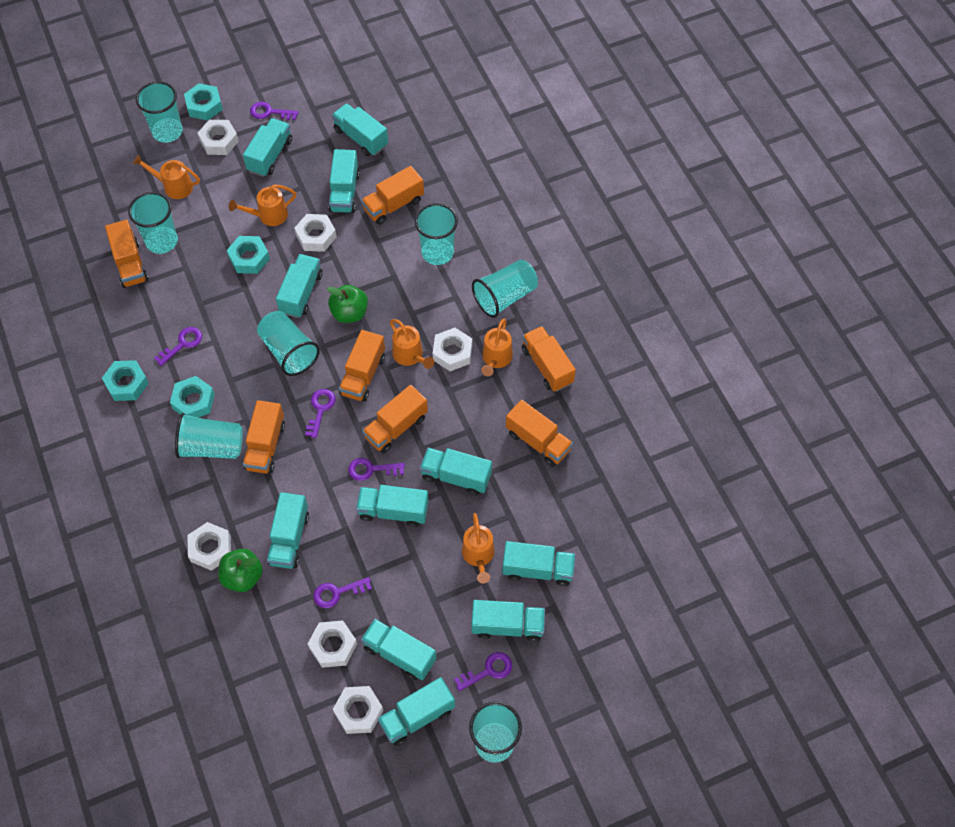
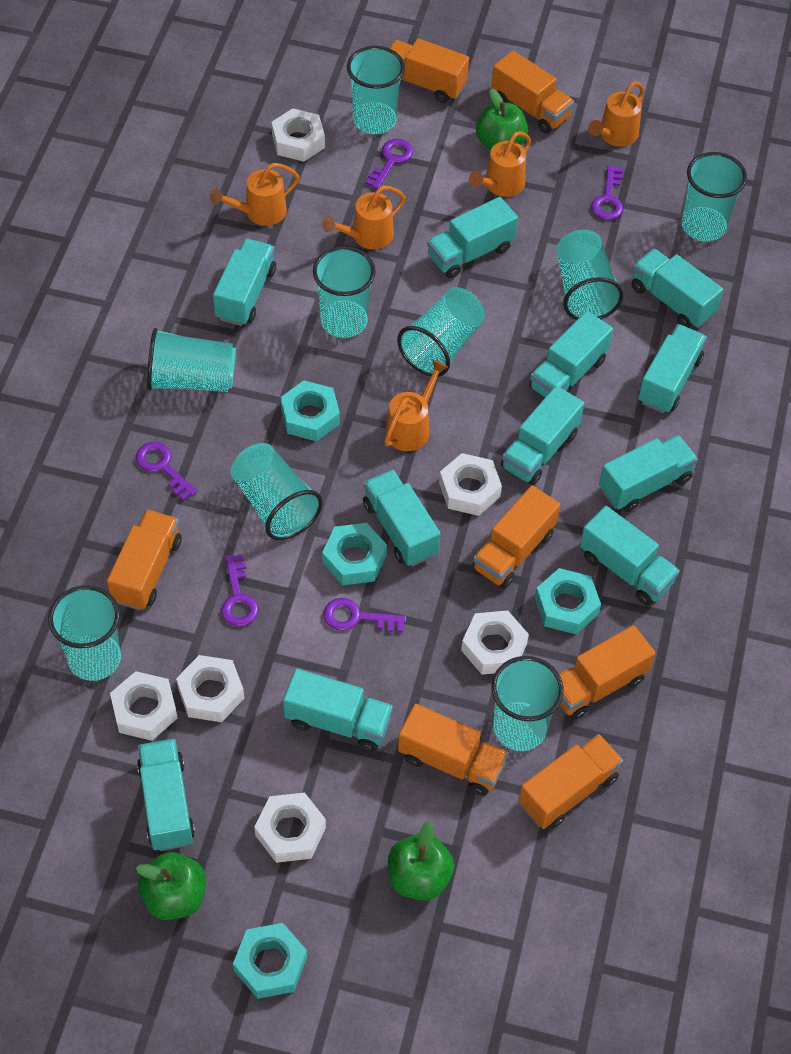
green apple: [218,549,263,592] [327,285,368,323] = 2 -> [136,852,206,920] [388,822,455,901] [476,88,528,150] = 3
purple key: [154,327,202,366] [250,102,298,120] [305,389,336,438] [313,577,372,608] [348,458,405,481] [454,652,512,691] = 6 -> [136,442,197,501] [221,554,259,626] [323,598,406,632] [365,139,413,189] [591,165,623,220] = 5
turquoise cup: [128,192,178,254] [136,81,183,143] [175,413,243,459] [257,311,320,376] [415,203,458,265] [469,701,522,763] [472,259,538,318] = 7 -> [48,585,121,681] [147,328,236,392] [231,443,323,540] [313,246,376,338] [347,46,405,134] [397,287,485,377] [492,656,564,751] [556,230,624,320] [682,152,747,242] = 9

